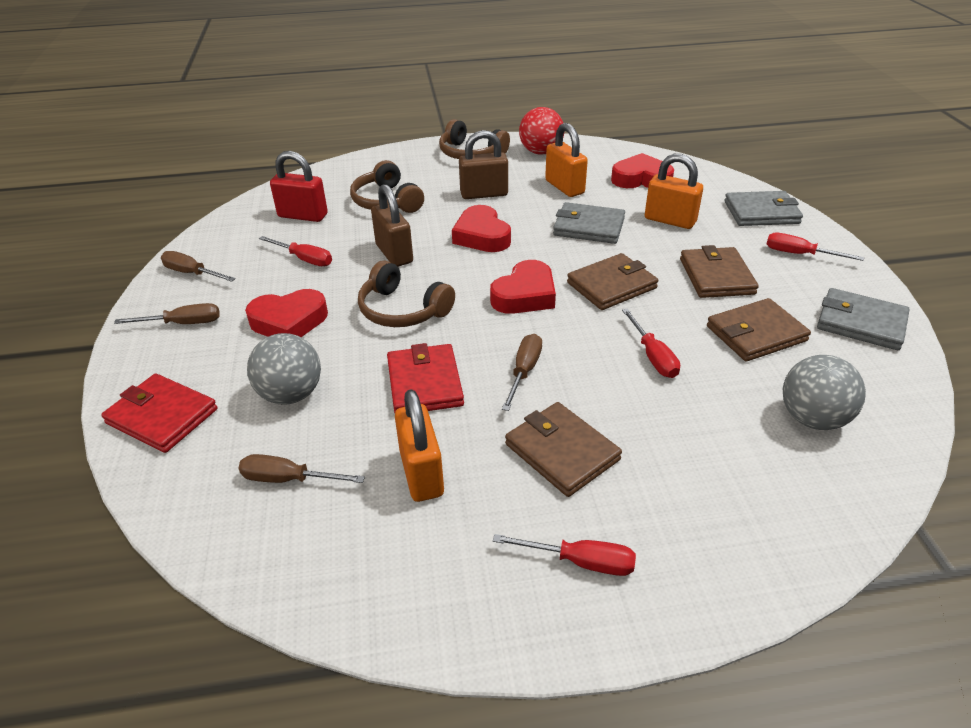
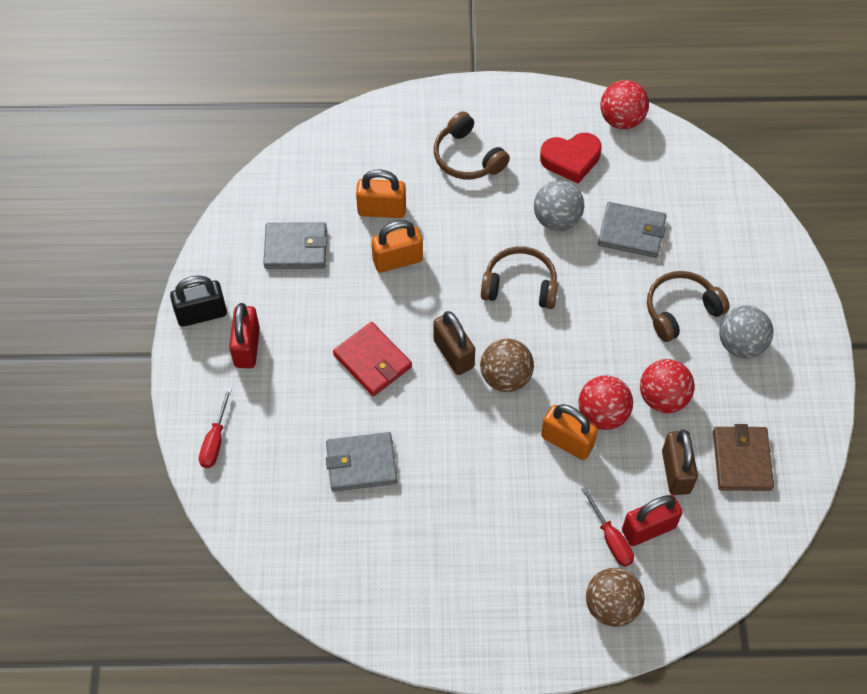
black padlock: none = 0 -> [170,275,227,327] = 1
brown ball: none = 0 -> [480,339,534,392] [586,568,645,627] = 2
brown screwdriver: [114,303,220,324] [161,251,236,282] [238,454,365,483] [502,334,542,411] = 4 -> none = 0
brown wallet: [505,402,622,497] [567,253,658,310] [680,245,759,298] [707,298,811,362] = 4 -> [713,424,774,491] = 1
red ball: [519,107,564,155] = 1 -> [579,376,633,430] [600,80,649,129] [640,359,695,413] = 3
red heart: [245,289,328,337] [452,205,511,252] [490,260,556,314] [611,153,674,188] = 4 -> [540,133,602,184] = 1
red padlock: [270,151,328,222] = 1 -> [229,303,260,368] [622,495,683,546] = 2
red screwdriver: [259,236,332,266] [493,534,636,576] [622,308,680,378] [767,233,864,261] = 4 -> [199,388,232,468] [581,487,634,567] = 2
red wallet: [101,373,217,453] [387,343,464,413] = 2 -> [333,322,412,396] = 1

